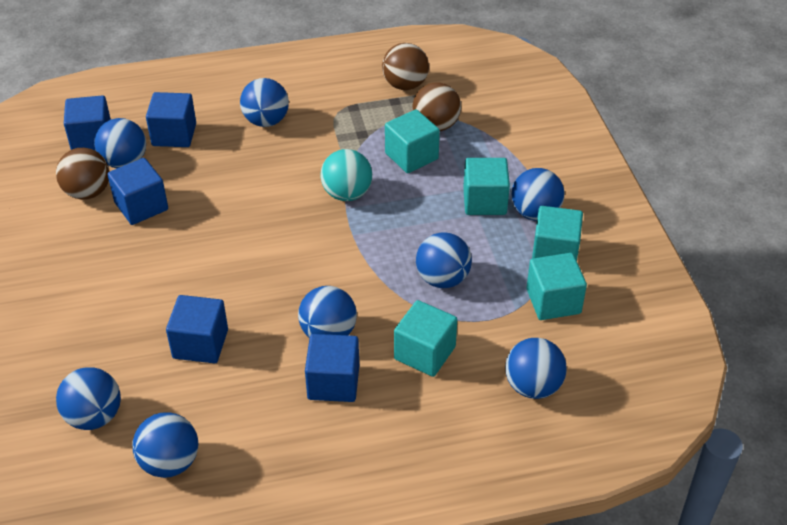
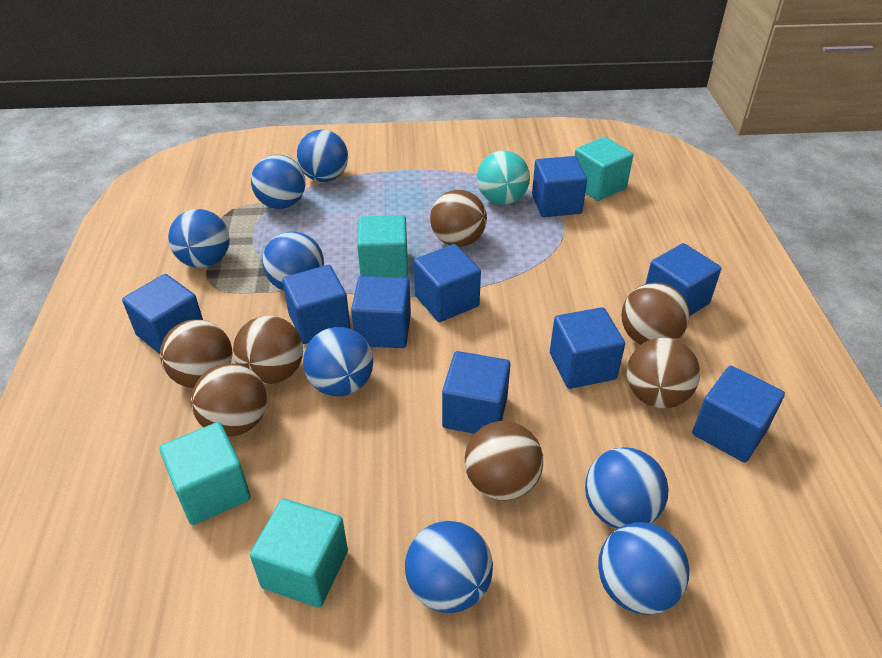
blue cube: [64,95,111,151] [107,158,168,225] [146,92,196,147] [166,295,228,363] [305,334,359,402] = 5 -> [122,274,203,354] [282,265,350,344] [351,276,411,348] [414,244,481,322] [442,351,510,434] [532,156,587,217] [550,307,625,389] [645,243,721,316] [692,366,785,462] = 9
brown ball: [56,148,110,199] [382,43,429,90] [412,82,461,131] = 3 -> [160,320,232,388] [191,363,267,436] [233,316,303,384] [430,190,487,247] [465,421,543,501] [621,283,689,345] [627,338,700,408] = 7
turquoise cube: [385,109,440,173] [394,300,458,377] [463,158,510,215] [526,253,587,320] [532,206,583,261] = 5 -> [160,422,251,525] [250,499,348,608] [357,215,408,278] [574,137,633,201] = 4

